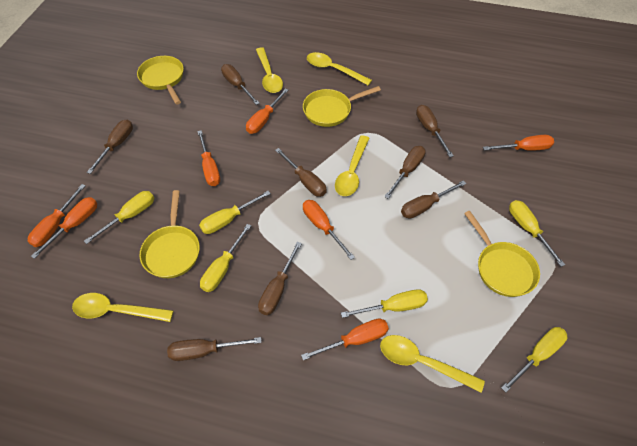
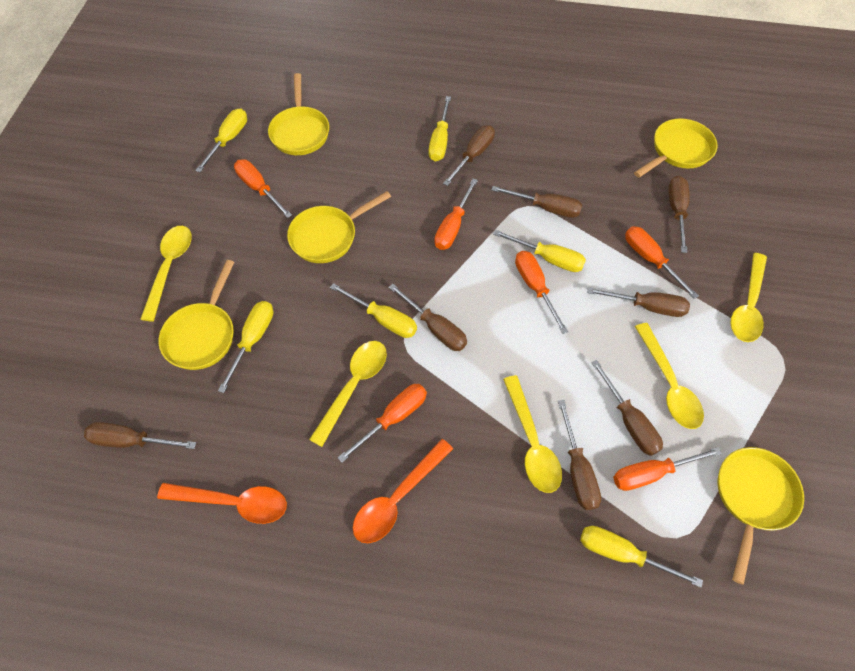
orange screwdriver: [28,184,86,247] [31,197,97,259] [197,130,220,186] [246,88,288,134] [301,318,389,360] [303,200,355,260] [483,135,554,151] = 7 -> [234,159,292,218] [338,384,427,462] [434,179,478,250] [515,251,568,334] [613,447,722,491] [625,226,699,299] = 6
orange spoon: none = 0 -> [157,483,287,524] [353,439,453,543] = 2
yellow pan: [137,56,184,105] [140,190,200,278] [303,86,381,127] [464,211,540,297] = 4 -> [159,260,234,370] [268,73,329,155] [287,191,391,263] [634,118,718,178] [718,447,804,585] = 5

